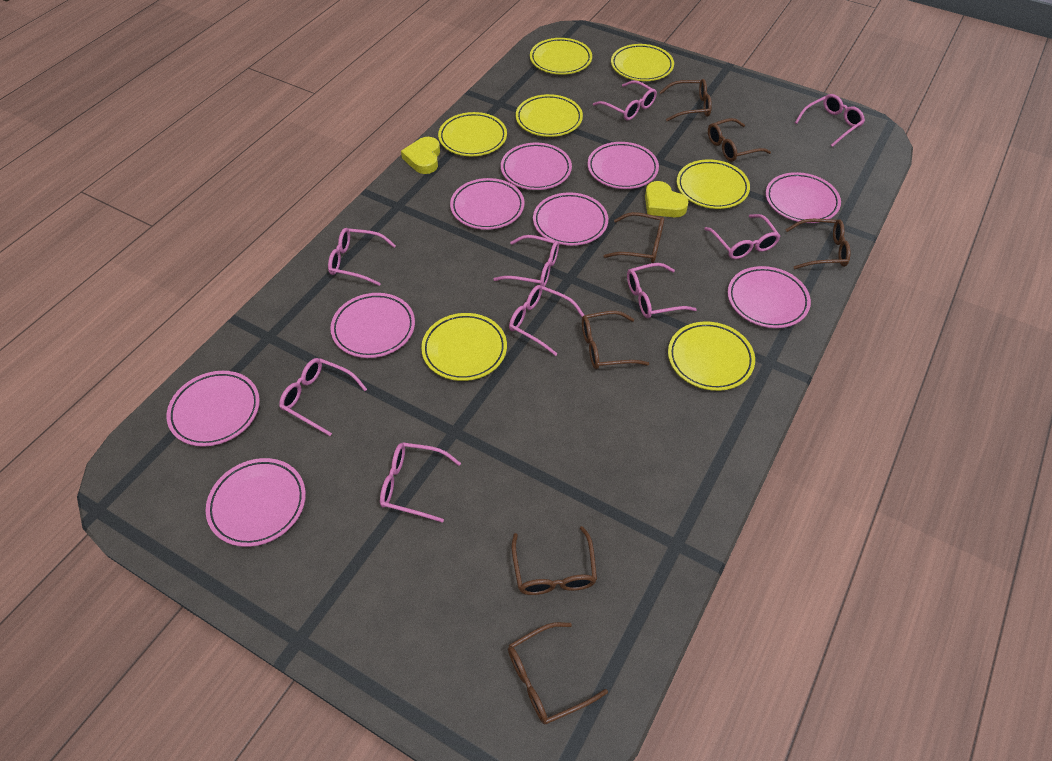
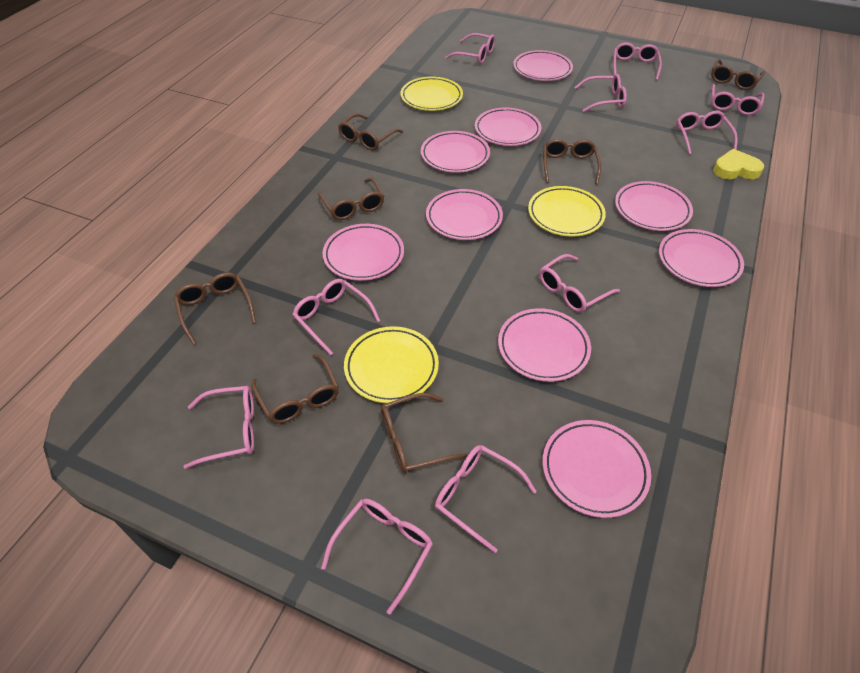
pink glasses: [279,358,367,436] [328,228,396,286] [380,443,461,523] [494,235,559,287] [509,285,584,356] [593,80,657,120] [627,263,697,318] [704,214,780,259] [795,94,865,147] = 9 -> [183,386,254,469] [292,279,380,355] [321,499,433,615] [435,445,537,553] [445,33,495,64] [540,254,620,312] [574,74,627,112] [613,42,662,80] [676,111,738,154] [711,84,765,115] = 10
yellow heart: [401,137,440,174] [645,181,689,217] = 2 -> [713,149,764,179] = 1
yellow plate: [421,313,507,381] [438,112,507,156] [516,94,583,137] [530,38,592,75] [611,44,674,81] [668,321,755,391] [677,159,750,209] = 7 -> [344,326,439,403] [401,77,463,111] [528,186,606,237] = 3

